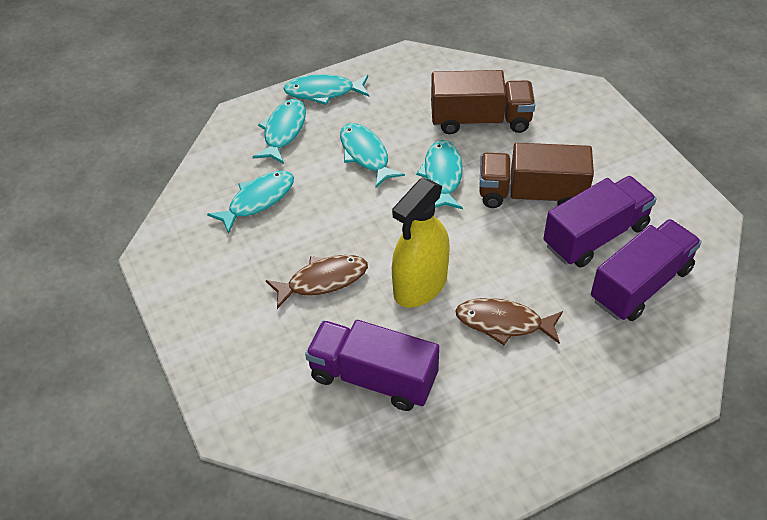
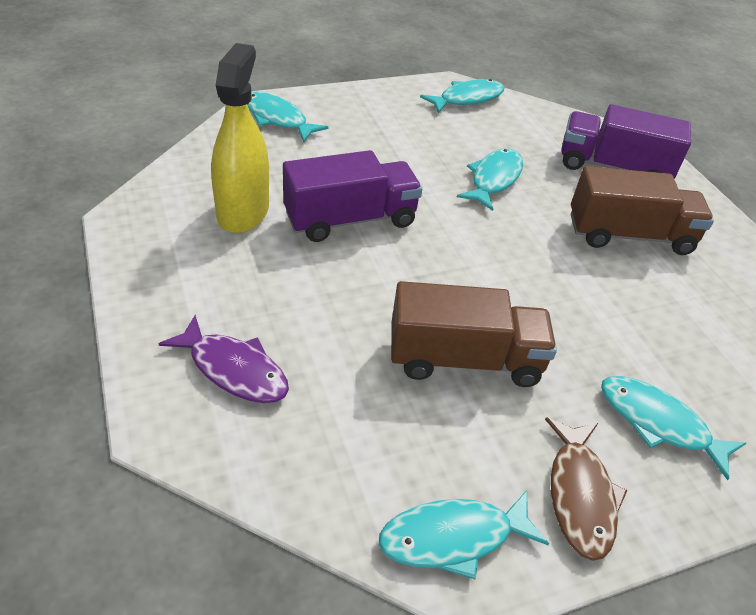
brown fish: [266,255,368,309] [455,298,563,345] = 2 -> [545,417,628,561] = 1
purple fish: none = 0 -> [159,315,289,403] = 1
purple truck: [305,320,439,411] [543,176,657,267] [591,219,702,321] = 3 -> [283,150,422,242] [561,104,691,179] = 2

